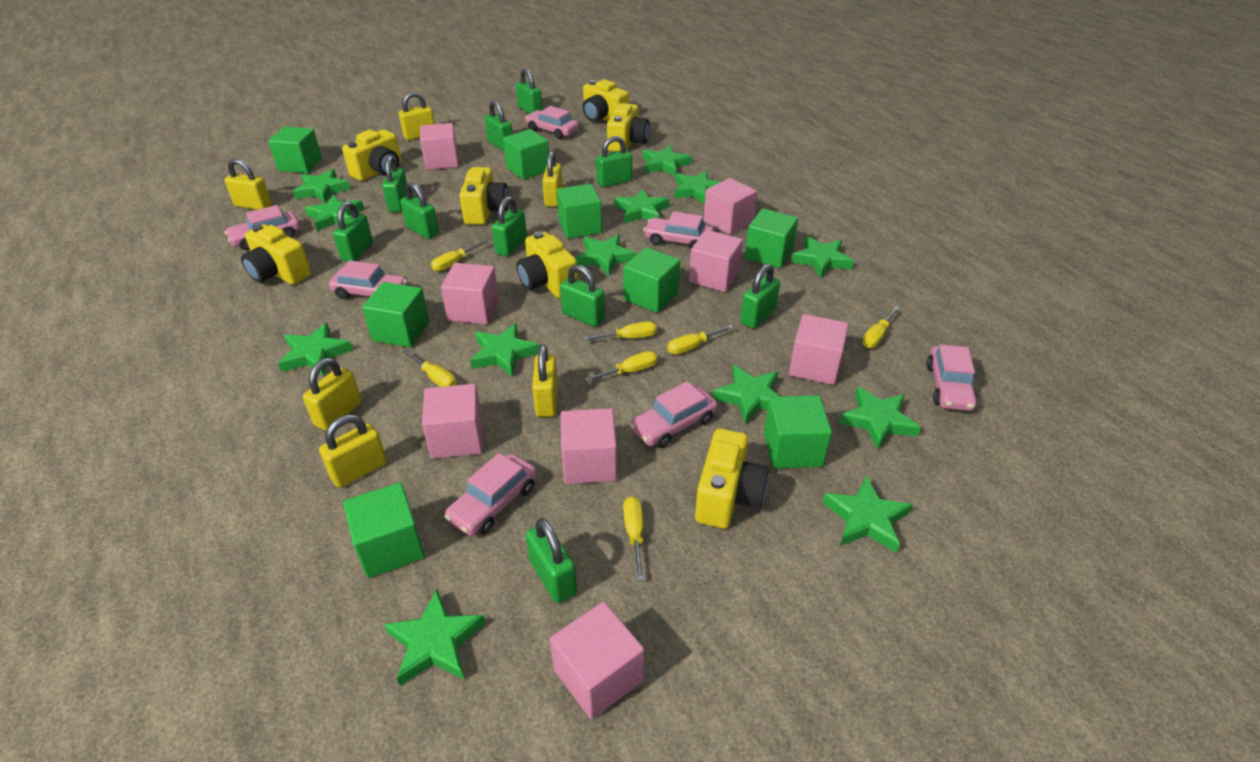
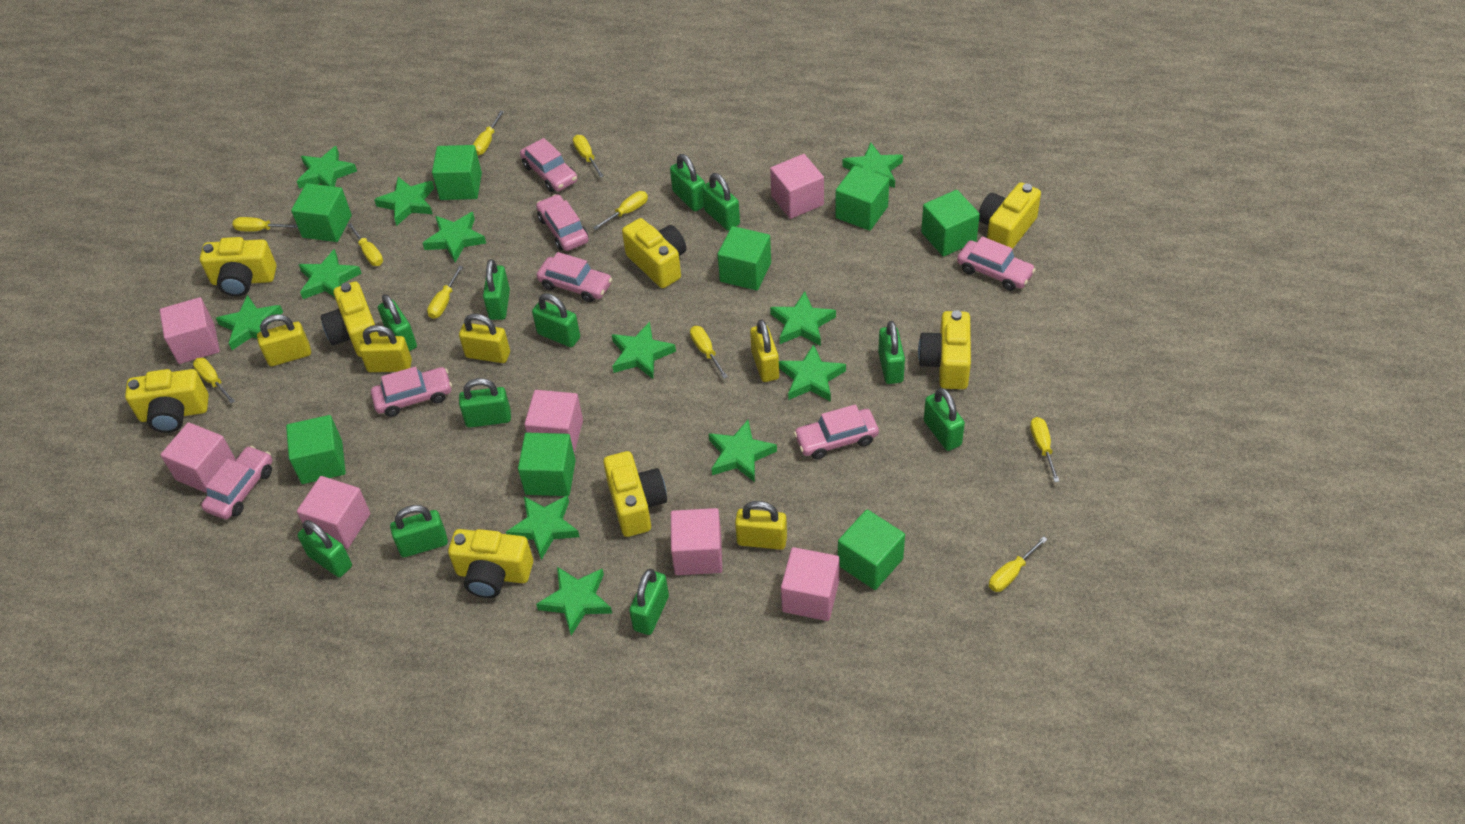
green padlock: [333,201,373,262] [382,156,407,212] [400,182,439,239] [485,101,513,151] [492,196,527,256] [516,69,542,114] [526,518,577,603] [560,265,605,327] [596,136,632,187] [740,264,780,329] = 10 -> [297,520,352,577] [378,294,417,351] [390,505,448,557] [459,378,511,428] [483,259,510,320] [532,293,580,347] [629,569,669,635] [670,154,705,211] [702,173,740,231] [878,321,905,384] [924,388,965,451] = 11
green star: [278,323,353,376] [293,169,350,203] [305,194,364,231] [384,589,486,686] [470,323,539,376] [576,234,636,276] [614,189,669,223] [642,145,692,177] [674,171,720,204] [712,365,781,425] [791,236,854,278] [822,476,912,553] [839,387,921,450] = 13 -> [216,295,283,350] [297,146,357,189] [298,249,362,299] [374,177,434,226] [423,212,486,263] [506,495,580,560] [536,567,612,636] [611,322,676,379] [708,420,777,482] [770,291,836,346] [779,344,846,402] [843,143,903,188] = 12
pink cube: [420,123,459,170] [422,384,483,459] [441,263,499,324] [550,602,644,719] [561,408,617,484] [689,230,743,292] [704,178,757,235] [789,314,849,385] = 8 -> [160,297,220,364] [160,422,235,493] [297,476,370,549] [524,390,583,453] [671,508,722,575] [770,154,824,219] [781,547,840,621] = 7
yellow camera: [241,224,311,285] [342,130,401,181] [459,167,509,225] [517,231,578,298] [583,79,629,122] [607,103,650,152] [695,428,769,529] = 7 -> [125,369,209,433] [200,237,276,297] [321,281,380,357] [448,529,533,598] [603,451,667,537] [622,218,686,288] [918,310,971,389] [979,182,1041,248] = 8
yellow padlock: [224,159,272,210] [303,358,362,431] [319,415,387,488] [399,92,435,140] [532,344,558,417] [542,151,563,207] = 6 -> [257,314,311,366] [359,325,412,372] [459,314,510,363] [735,501,787,550] [750,319,779,382] = 5
yellow screwdriver: [402,349,457,387] [431,240,488,271] [583,321,657,341] [584,351,658,382] [623,496,644,581] [667,325,734,355] [862,306,900,348] = 7 -> [193,358,235,403] [233,217,298,231] [347,223,383,266] [427,266,463,319] [473,111,504,155] [573,135,604,177] [593,191,648,230] [690,326,728,379] [989,536,1048,592] [1030,417,1060,482] = 10

